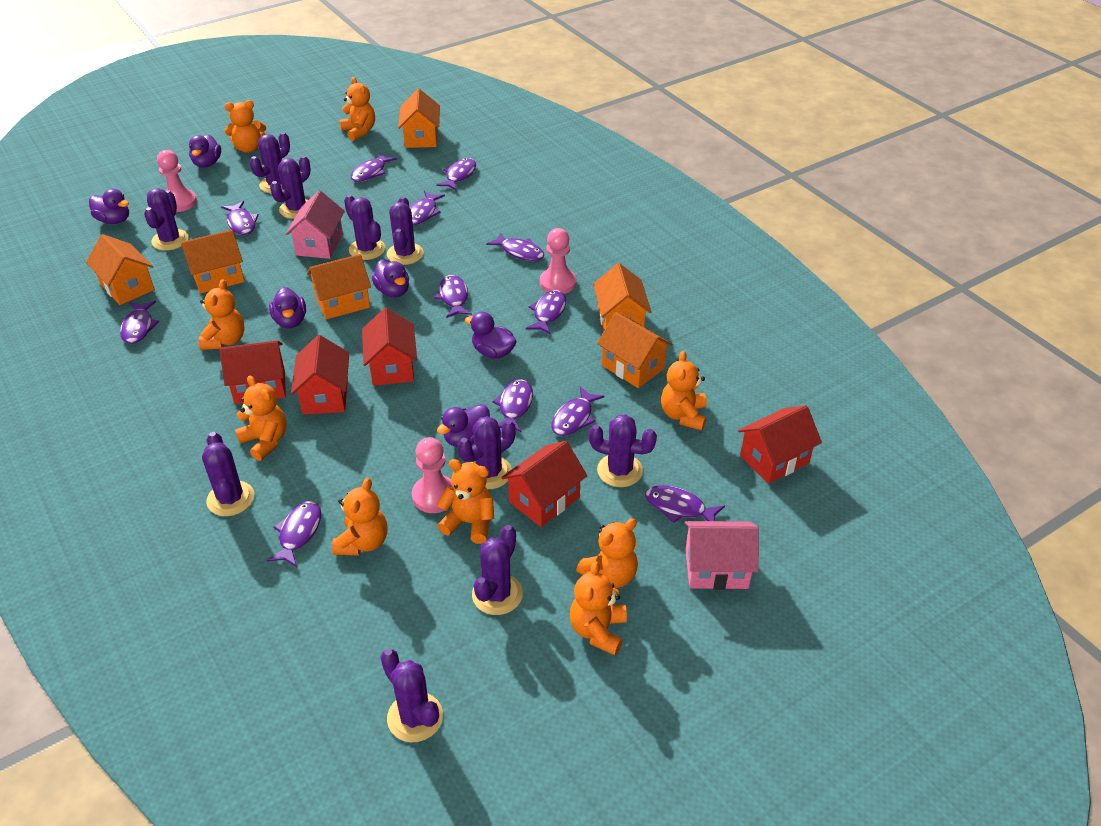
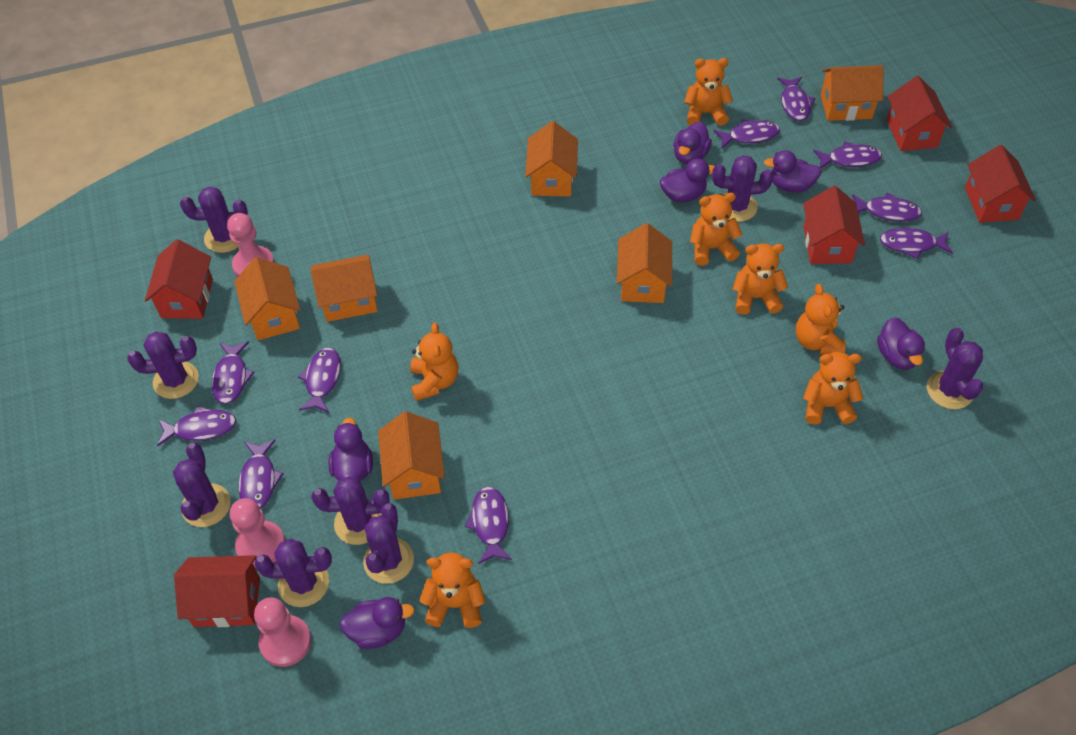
orange teddy bear: [199,279,245,350] [225,100,266,153] [235,376,287,461] [332,478,387,555] [339,77,375,141] [437,459,494,544] [570,561,627,655] [576,518,638,588] [661,351,707,431] = 9 -> [410,323,458,401] [419,553,486,628] [684,58,733,126] [690,193,743,266] [733,243,788,315] [796,284,846,354] [803,352,863,425] = 7
pink house: [286,191,345,259] [685,521,759,590] = 2 -> none = 0
purple cactus: [144,188,189,251] [202,432,254,516] [250,132,290,194] [270,156,311,219] [344,195,386,260] [381,649,443,742] [387,196,424,265] [458,416,516,489] [472,525,523,615] [589,414,657,487] = 10 -> [127,332,199,399] [173,443,231,527] [180,187,248,253] [254,539,332,607] [312,476,390,545] [363,503,414,584] [712,155,774,222] [927,328,983,409] = 8
purple fish: [120,300,159,344] [221,201,259,235] [266,501,321,567] [351,152,397,182] [410,191,445,225] [434,275,472,318] [436,158,476,191] [486,232,544,261] [492,379,533,433] [526,290,566,335] [552,386,605,436] [645,485,725,523] = 12 -> [157,406,237,446] [212,341,255,404] [239,440,284,509] [298,348,341,413] [465,487,512,564] [714,119,780,148] [777,77,815,121] [813,141,882,169] [852,193,922,222] [880,228,953,259] = 10

